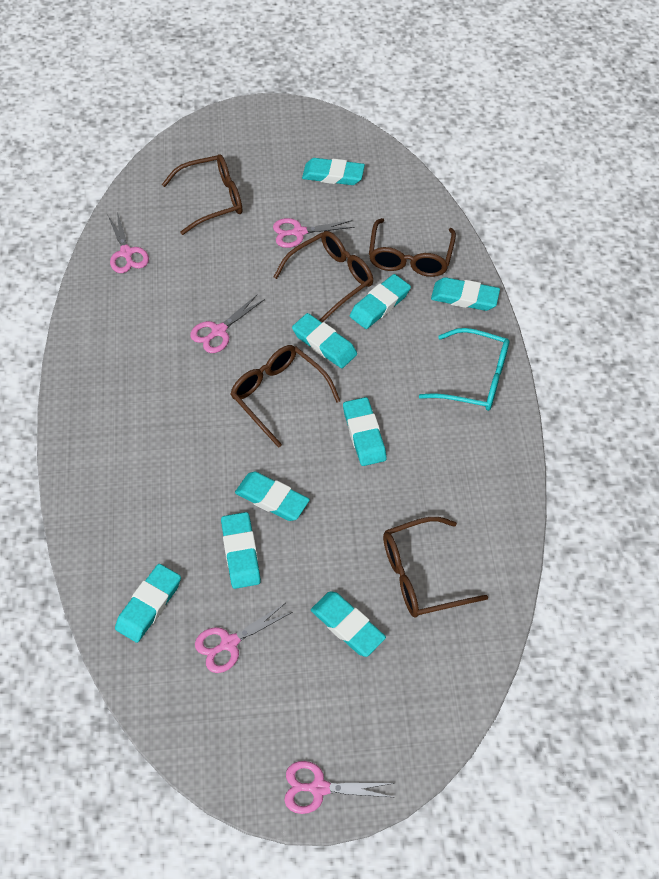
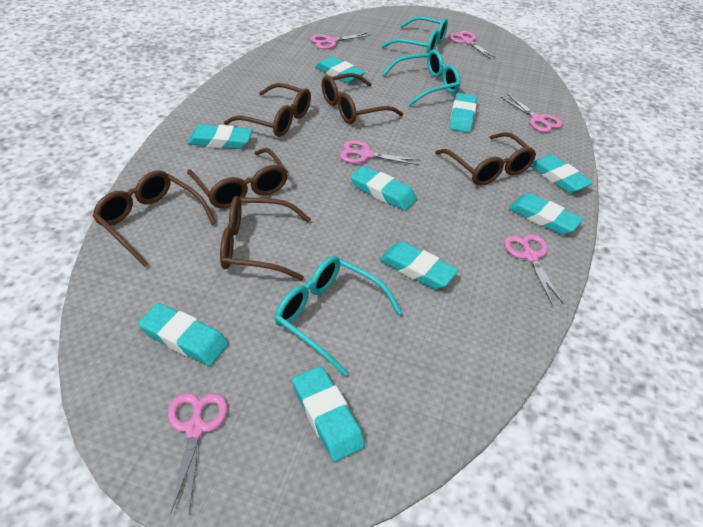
brown glasses: [162,154,242,235] [231,345,341,448] [274,231,373,323] [369,218,456,277] [383,517,488,618] = 5 -> [93,170,216,267] [187,148,288,208] [220,196,311,280] [224,83,311,137] [321,73,403,124] [435,132,536,186] = 6
pink scissors: [108,212,149,273] [190,295,265,353] [195,603,292,673] [273,218,354,248] [284,761,394,814] = 5 -> [168,393,227,514] [310,33,371,49] [340,140,420,165] [449,31,497,59] [501,94,563,132] [504,234,563,304] = 6
turquoise glasses: [419,328,509,411] = 1 -> [275,256,402,376] [381,16,448,53] [382,50,461,106] = 3

